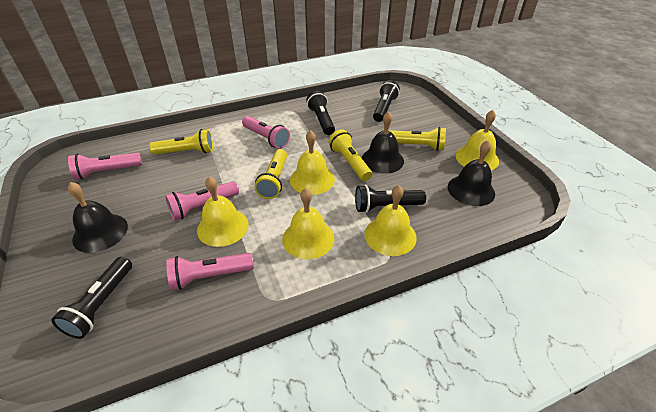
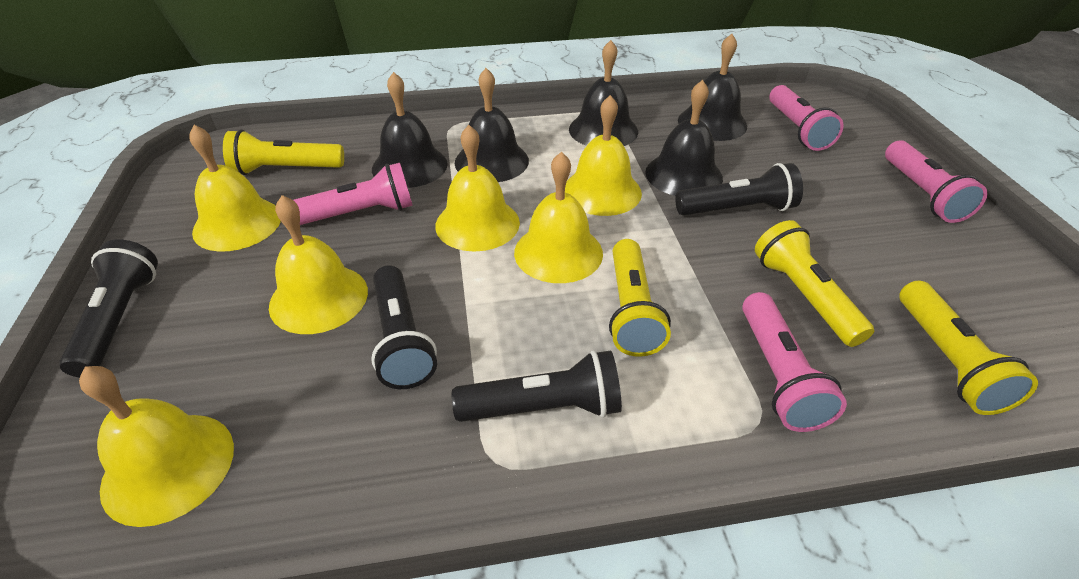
black bell: [68,182,128,253] [362,111,404,174] [448,140,495,206] = 3 -> [372,72,448,188] [455,68,529,182] [569,40,638,146] [645,80,723,196] [678,34,747,141] = 5
yellow bell: [197,177,249,247] [282,188,334,260] [290,130,335,195] [364,185,417,256] [455,110,499,171] = 5 -> [79,366,234,527] [189,125,281,251] [269,195,368,334] [435,125,520,252] [514,151,603,283] [565,95,642,216] = 6

